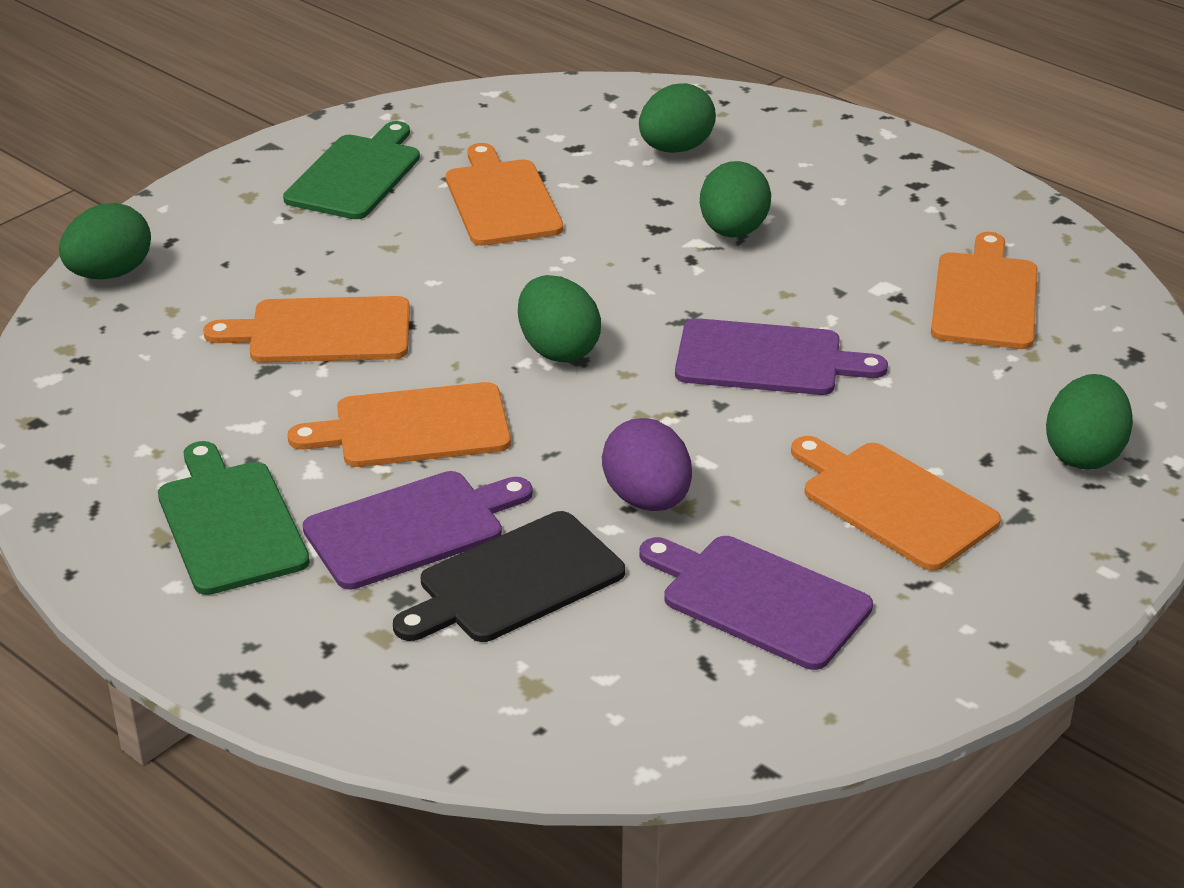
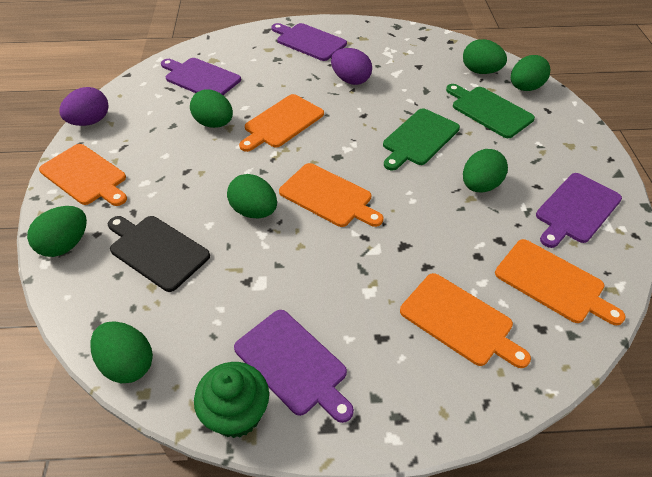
green cupcake: none = 0 -> [194,362,269,438] = 1
green egg: [59,203,151,279] [518,275,601,362] [639,83,716,153] [700,161,771,238] [1046,374,1133,470] = 5 -> [27,206,87,257] [90,322,153,383] [190,89,233,128] [227,174,277,218] [463,39,507,74] [463,149,508,193] [511,55,550,91] = 7
purple cutting board: [303,471,533,590] [640,536,873,670] [675,318,888,395] = 3 -> [161,58,241,95] [234,310,354,423] [271,23,347,61] [536,173,622,248] = 4
purple egg: [602,418,692,511] = 1 -> [59,87,109,126] [331,48,372,85] = 2

